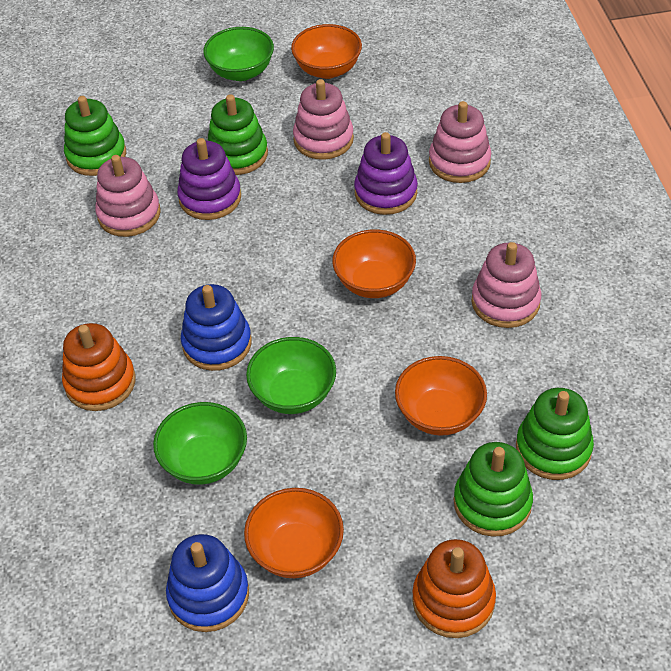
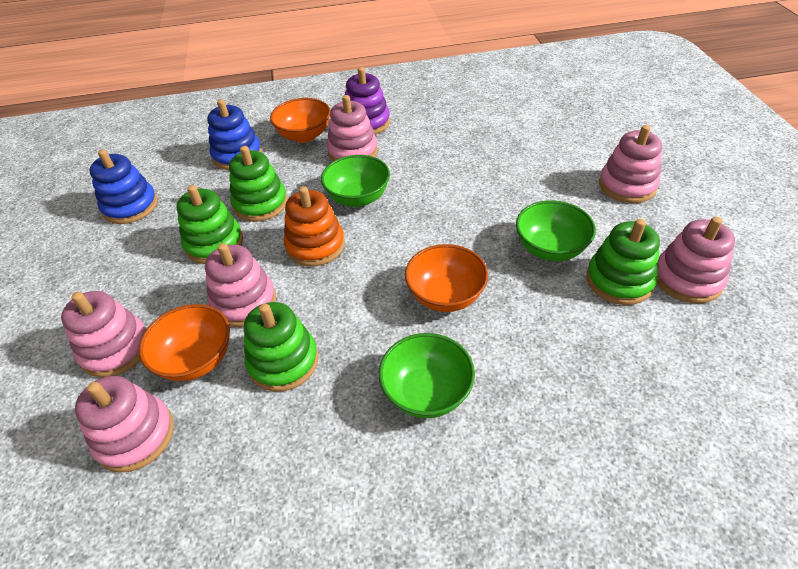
orange bowl: [244,488,344,578] [291,24,362,79] [332,229,416,298] [395,356,487,436] = 4 -> [139,304,230,381] [270,98,330,143] [405,244,488,312] = 3
orange stacking toy: [62,323,136,411] [412,539,496,638] = 2 -> [284,186,345,266] = 1
pink stacking toy: [95,155,161,237] [293,79,354,160] [429,101,491,183] [471,242,541,328] = 4 -> [61,291,147,378] [75,376,174,472] [205,243,276,327] [327,95,378,162] [599,125,662,203] [657,217,735,304] = 6
purple stacking toy: [177,138,241,220] [354,132,418,215] = 2 -> [345,67,390,134] = 1

